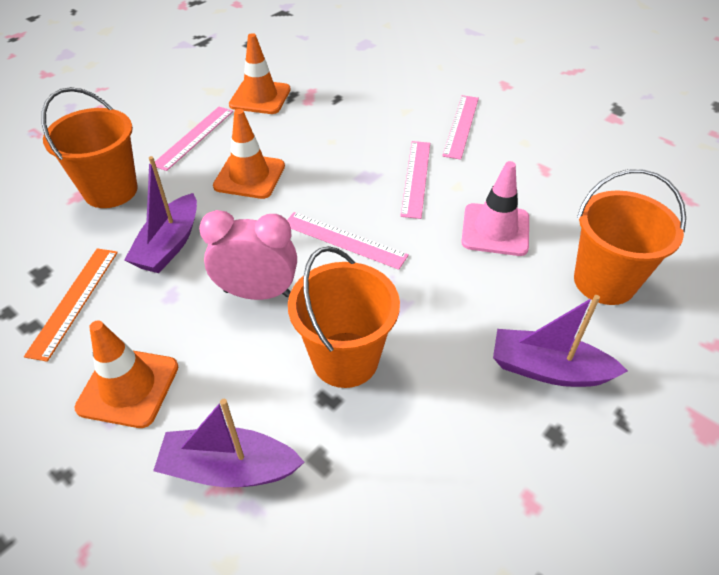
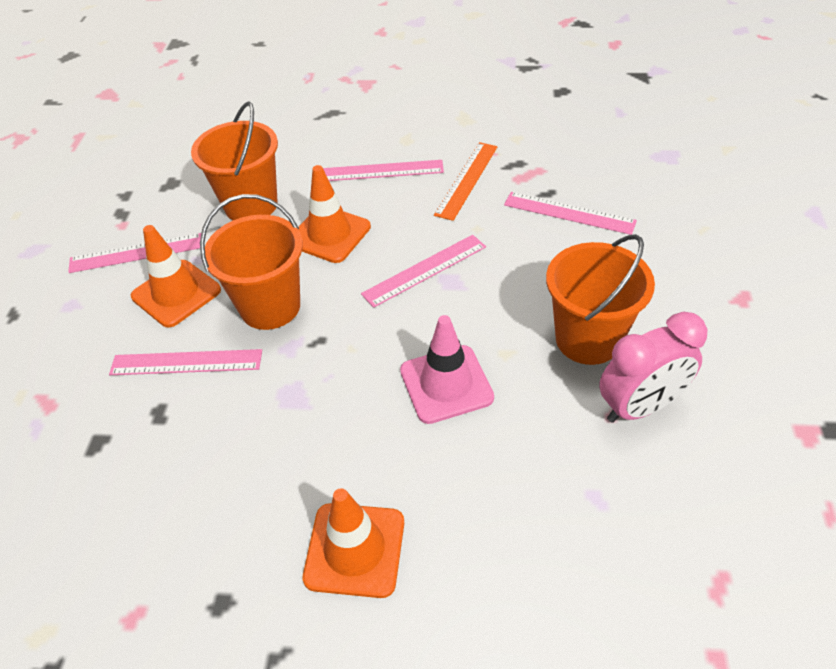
pink ruler: [155,107,233,171] [287,212,409,270] [400,141,430,219] [442,95,479,160] = 4 -> [68,233,201,273] [109,349,262,375] [323,160,444,181] [361,235,486,308] [504,192,637,235] = 5
purple boat: [124,156,197,273] [153,399,304,487] [493,295,628,387] = 3 -> none = 0

